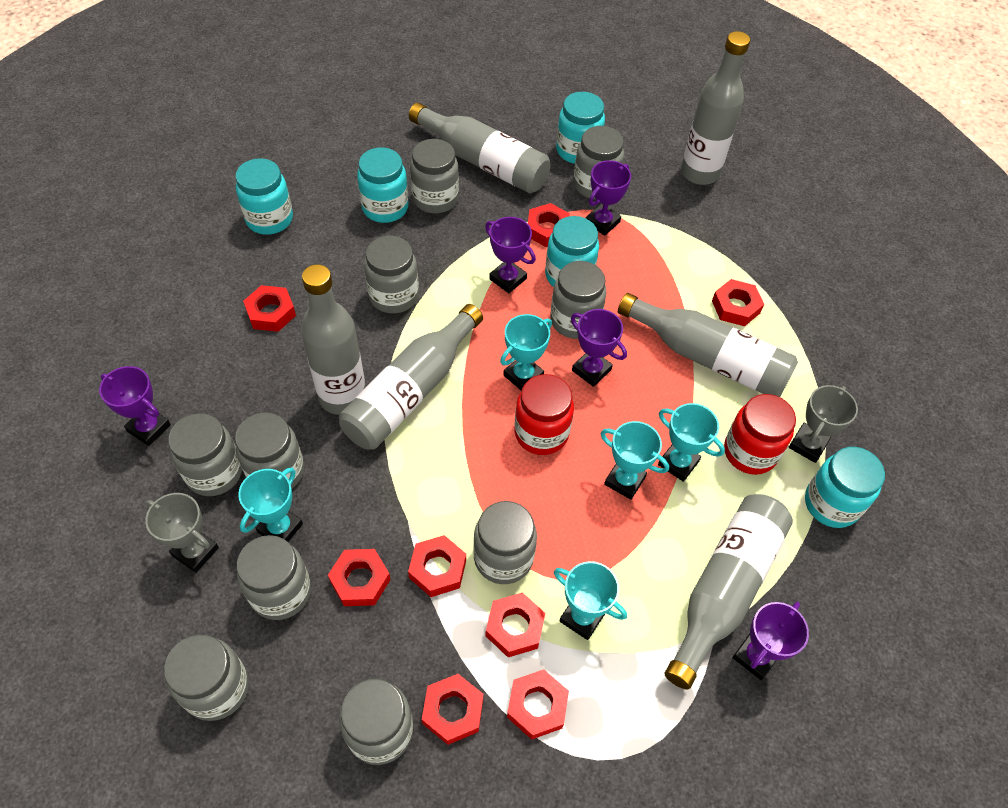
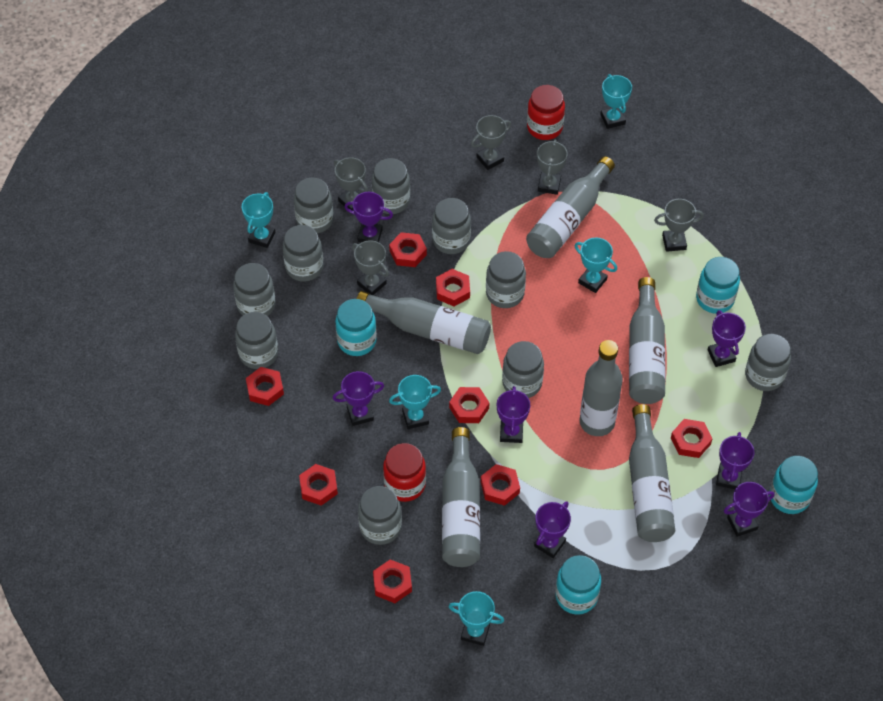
grey trophy: [145,493,219,573] [789,385,858,463] = 2 -> [334,157,368,211] [352,240,389,295] [471,115,511,170] [537,140,568,195] [654,199,704,252] = 5
purple trophy: [99,366,171,446] [485,217,536,293] [571,309,627,387] [586,160,631,236] [733,602,809,680] = 5 -> [333,371,384,426] [345,192,393,242] [497,386,530,443] [534,502,571,558] [708,310,746,367] [716,432,754,489] [724,482,775,537] = 7
turquoise jar: [235,158,293,235] [357,147,408,223] [545,216,599,287] [556,92,605,164] [805,447,885,528] = 5 -> [335,299,377,356] [555,555,601,614] [696,257,740,314] [770,456,818,514] = 4

